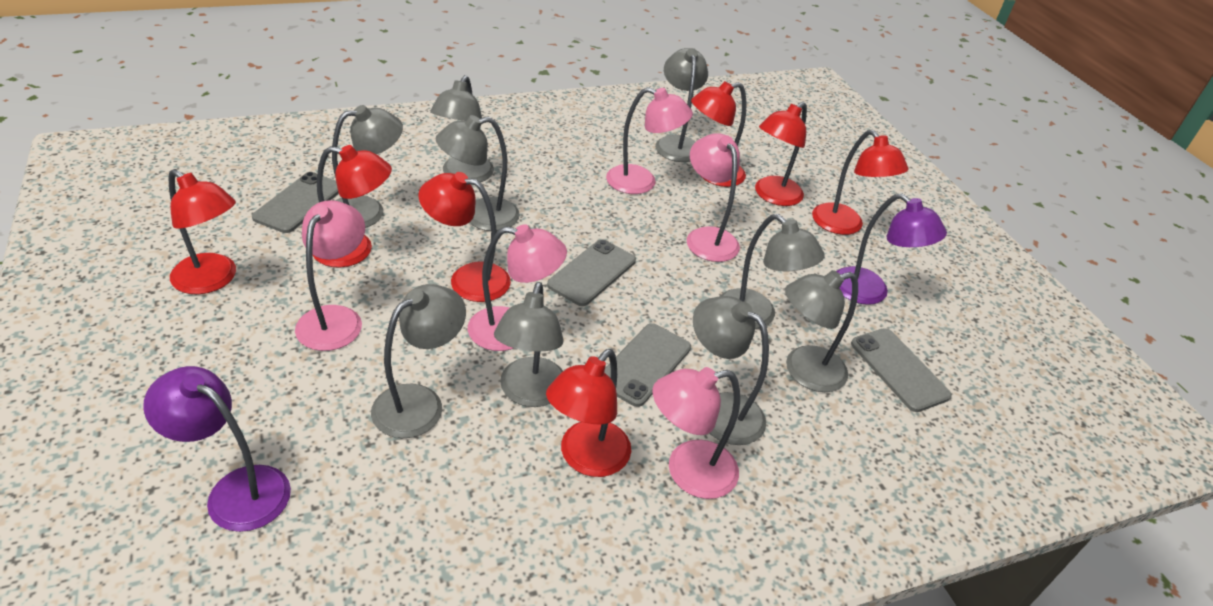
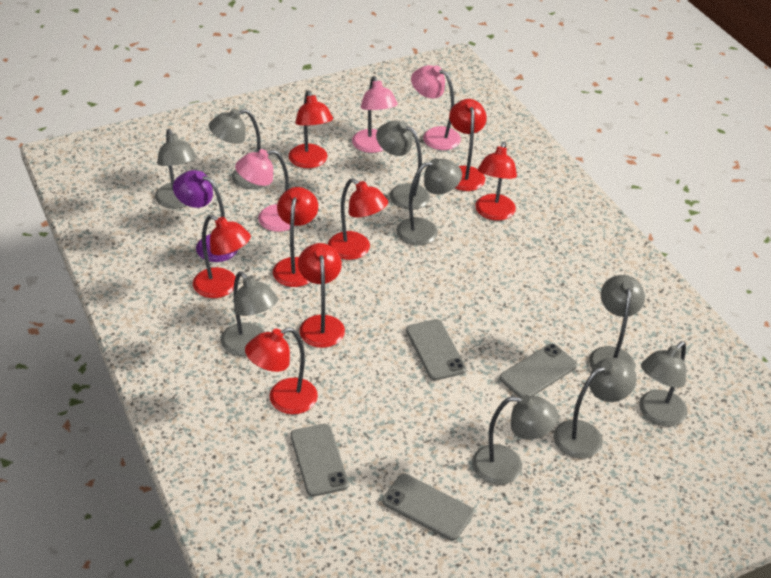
pink lamp: [295,200,365,351] [468,224,567,351] [606,87,693,194] [653,367,740,499] [687,133,740,262] = 5 -> [235,149,295,232] [352,76,398,153] [411,65,461,150] = 3
purple lamp: [143,366,291,532] [836,194,947,305] = 2 -> [173,170,238,262] = 1
red lamp: [168,169,236,294] [312,145,392,267] [418,172,511,302] [546,349,631,477] [691,81,746,187] [755,102,807,206] [812,130,908,235] = 7 -> [193,215,251,298] [245,327,318,414] [273,187,318,287] [289,91,333,168] [298,243,345,348] [328,178,388,260] [449,99,487,191] [475,142,517,221] = 8

